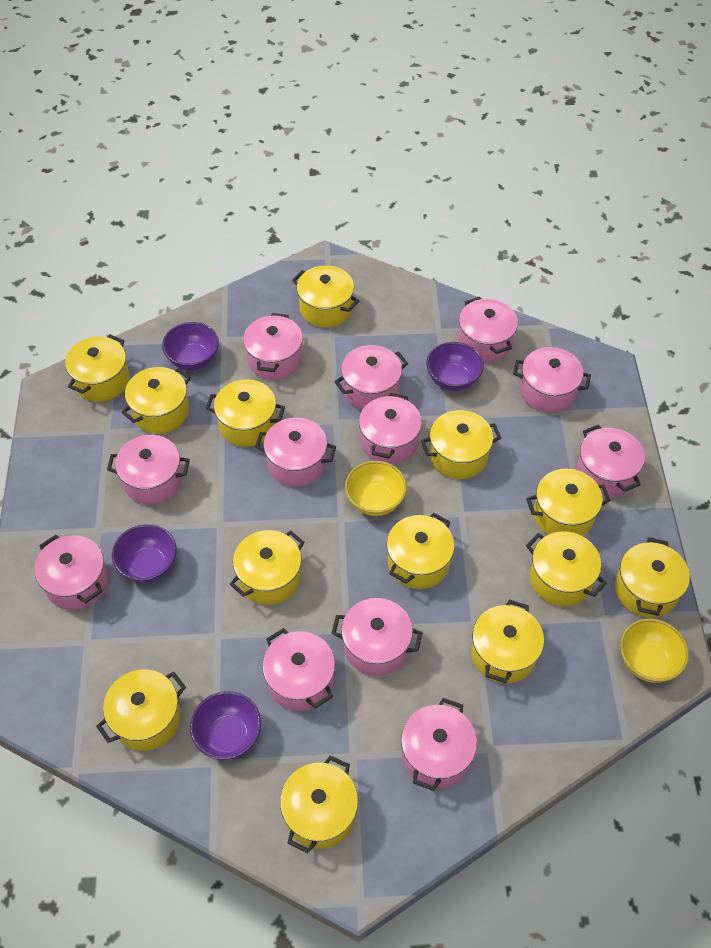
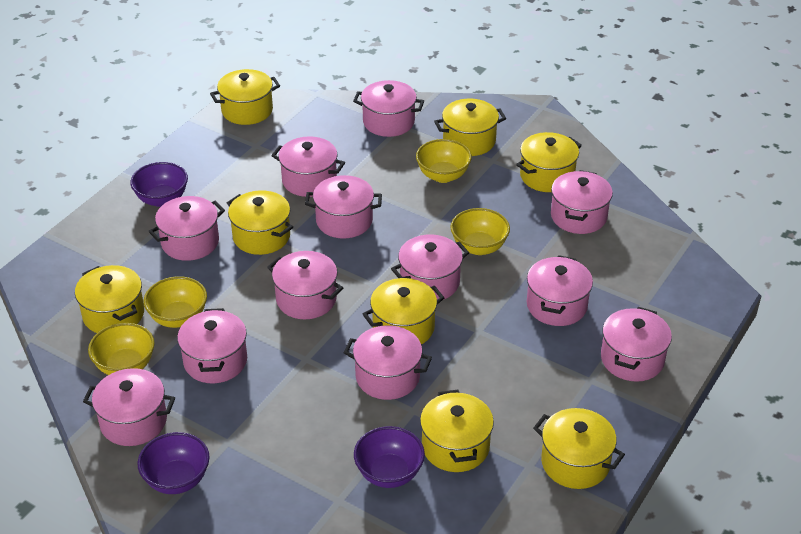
purple bowl: [112,524,177,583] [162,322,219,370] [190,691,261,760] [426,342,484,391] = 4 -> [130,162,188,207] [137,432,210,494] [354,426,425,488] = 3
yellow bowl: [345,461,407,516] [620,619,689,683] = 2 -> [88,323,155,375] [144,276,207,328] [416,139,472,183] [450,208,510,255] = 4
yellow pot: [65,335,130,402] [96,669,186,751] [121,367,191,434] [206,379,285,447] [230,530,305,605] [280,755,358,853] [292,265,359,328] [386,513,455,589] [421,410,501,479] [471,599,544,683] [526,469,611,536] [526,531,607,606] [615,537,690,618] = 13 -> [75,265,144,333] [210,69,280,125] [227,190,293,255] [362,278,444,345] [420,390,494,472] [434,99,506,156] [516,132,582,192] [533,408,625,489] = 8

